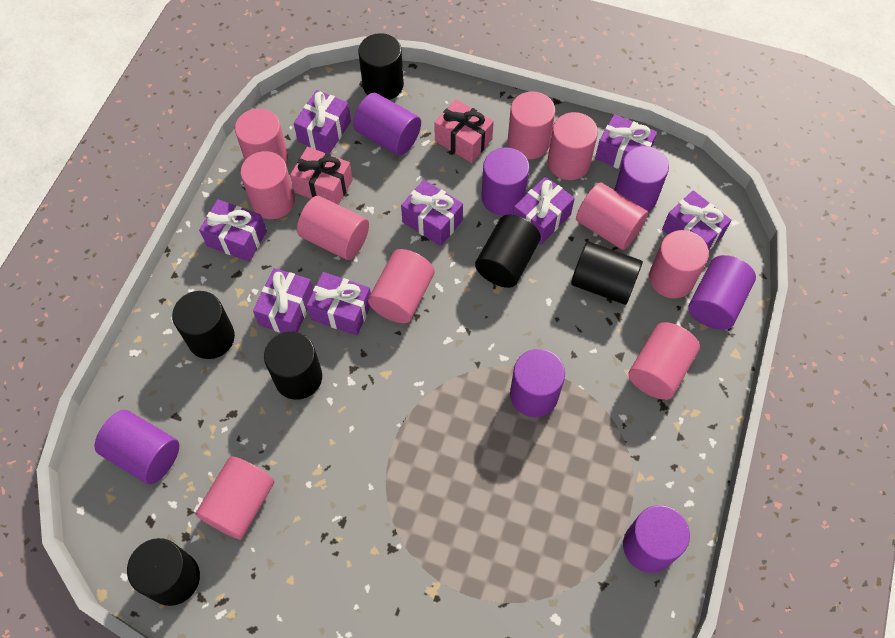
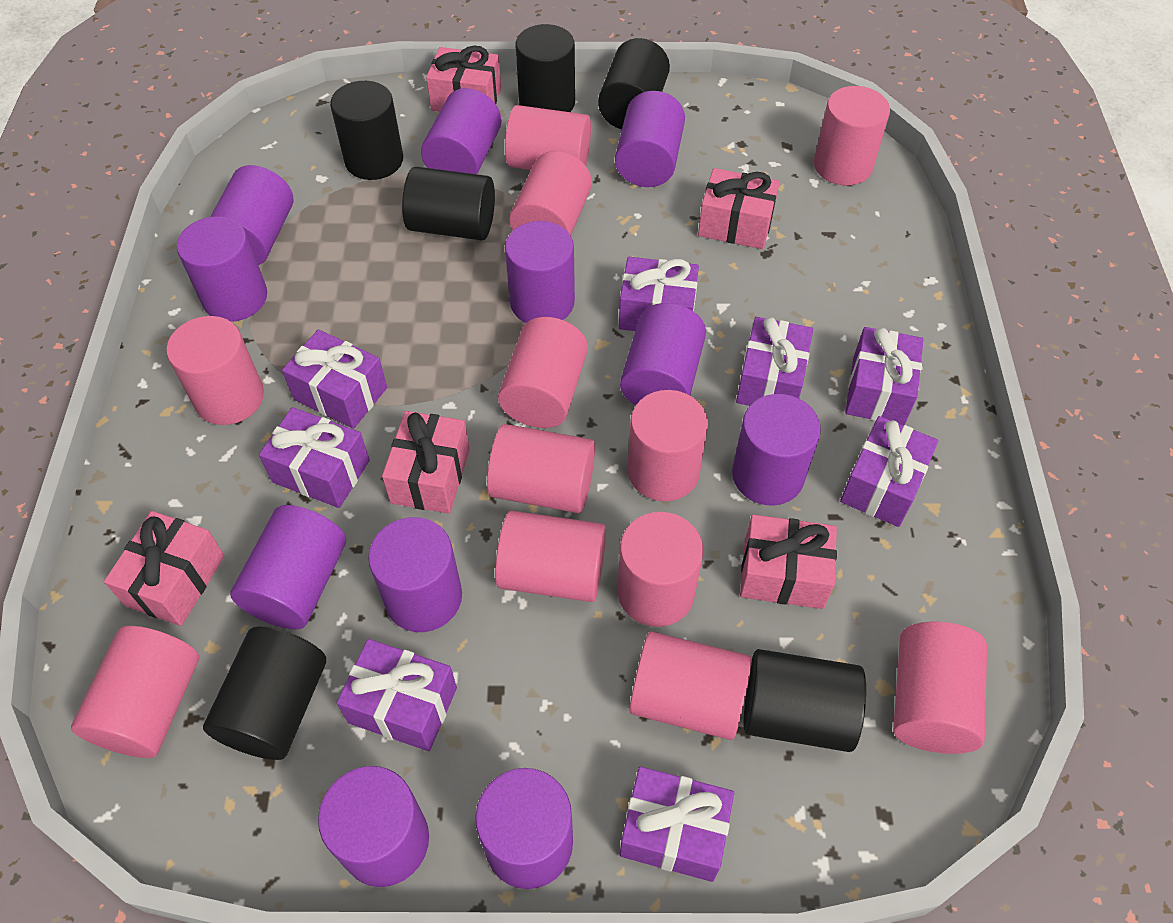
pink cylinder: [195,456,274,539] [235,108,288,164] [240,151,295,219] [297,196,369,260] [368,249,434,323] [508,91,555,159] [547,112,598,180] [576,182,648,250] [628,322,700,400] [649,230,709,298] = 10 -> [71,626,199,758] [166,316,264,425] [487,424,595,513] [495,511,606,602] [498,317,588,428] [505,105,591,170] [509,151,592,235] [618,512,704,627] [628,390,708,501] [629,631,752,740] [814,86,890,185] [893,622,987,754] = 12
pink gift: [290,147,353,205] [434,99,494,163] = 2 -> [104,511,224,626] [382,411,470,514] [426,46,501,112] [698,168,779,249] [740,514,837,609] = 5
purple cylinder: [95,410,179,484] [353,93,421,155] [481,147,530,216] [510,349,565,417] [614,146,669,211] [623,505,690,573] [689,255,756,330] = 7 -> [177,216,267,322] [210,165,293,265] [230,505,346,629] [318,766,429,887] [368,517,462,632] [421,88,502,174] [475,768,573,889] [505,221,575,323] [615,91,685,187] [620,303,706,406] [732,394,821,505] = 11

